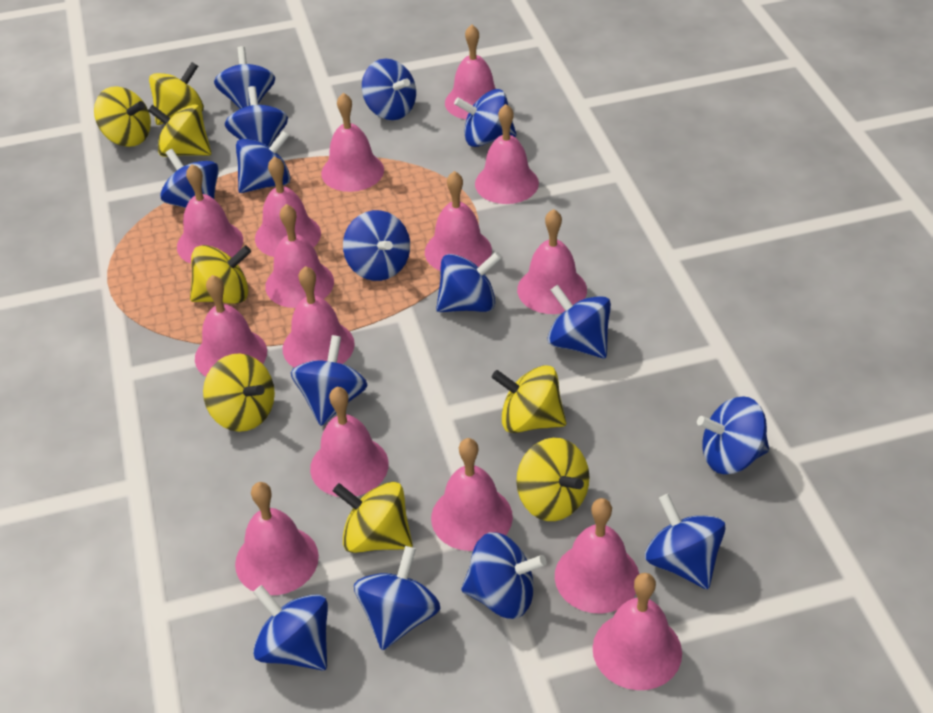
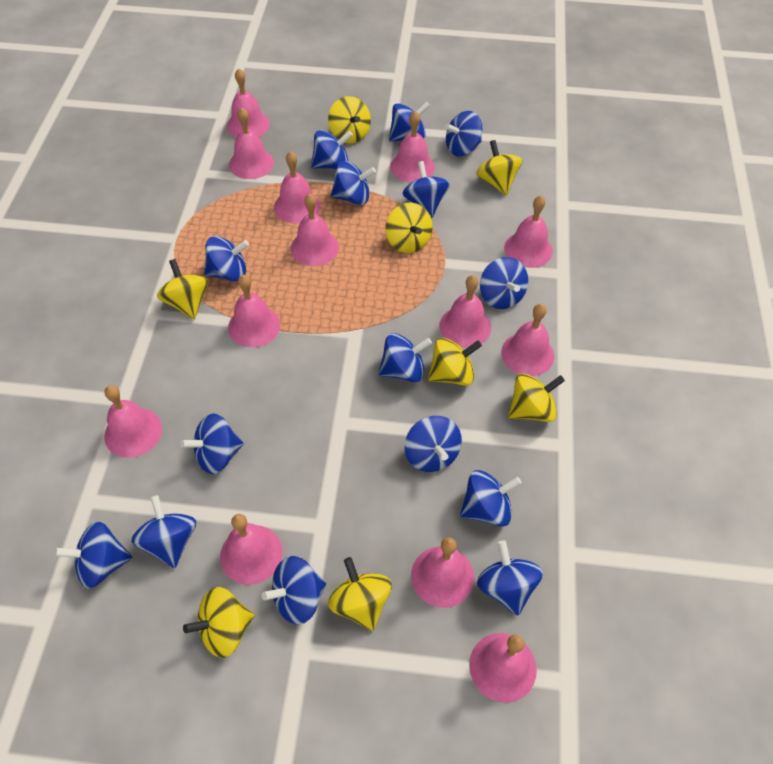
pink bell: [177,164,243,264] [195,275,267,377] [235,482,319,595] [255,156,321,257] [265,204,334,308] [283,266,355,368] [310,387,389,497] [321,93,384,192] [425,171,492,271] [431,438,513,551] [445,24,496,120] [475,104,539,204] [517,209,587,314] [555,498,639,614] [593,573,682,690] = 15 -> [104,385,162,458] [220,514,283,585] [227,69,270,137] [228,275,280,347] [229,108,274,179] [274,151,320,223] [291,194,339,266] [390,111,435,182] [411,537,474,608] [439,275,491,348] [469,633,537,703] [501,304,554,376] [504,196,553,268] = 13

